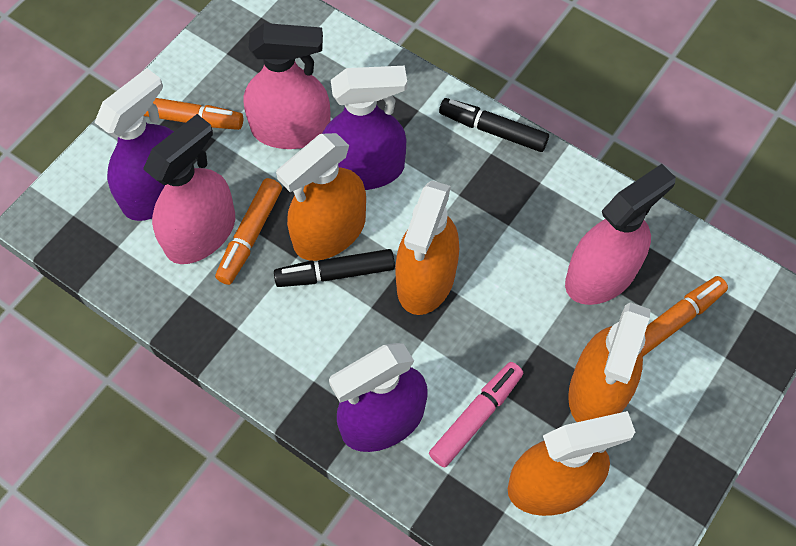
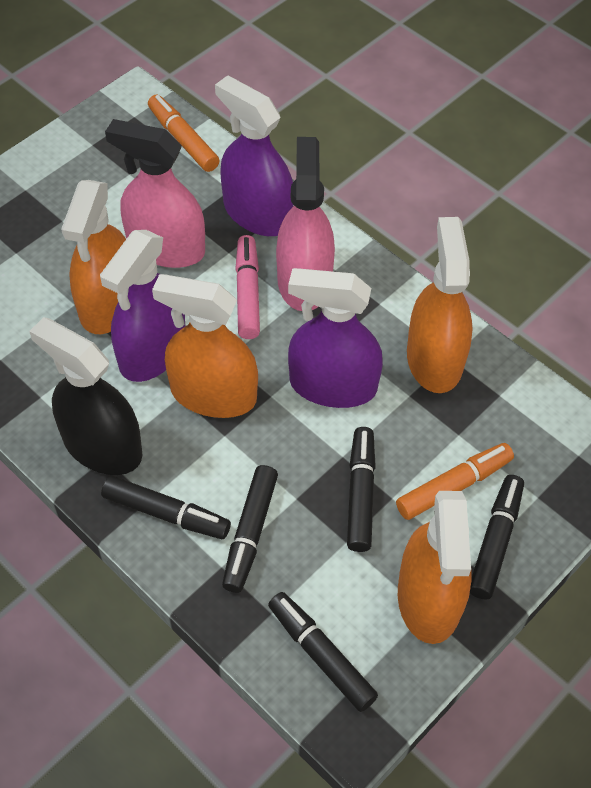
black marker: [274,249,395,287] [439,98,549,152] = 2 -> [101,476,231,539] [222,465,278,593] [268,592,378,712] [347,427,376,552] [470,475,524,600] = 5
black spray bottle: none = 0 -> [29,317,143,475] = 1
orange marker: [144,98,243,130] [215,178,282,285] [642,276,728,356] = 3 -> [148,95,220,172] [396,443,514,520] = 2
pink spray bottle: [143,114,235,264] [243,23,330,149] [565,164,676,305] = 3 -> [105,119,205,268] [276,137,335,311] = 2

